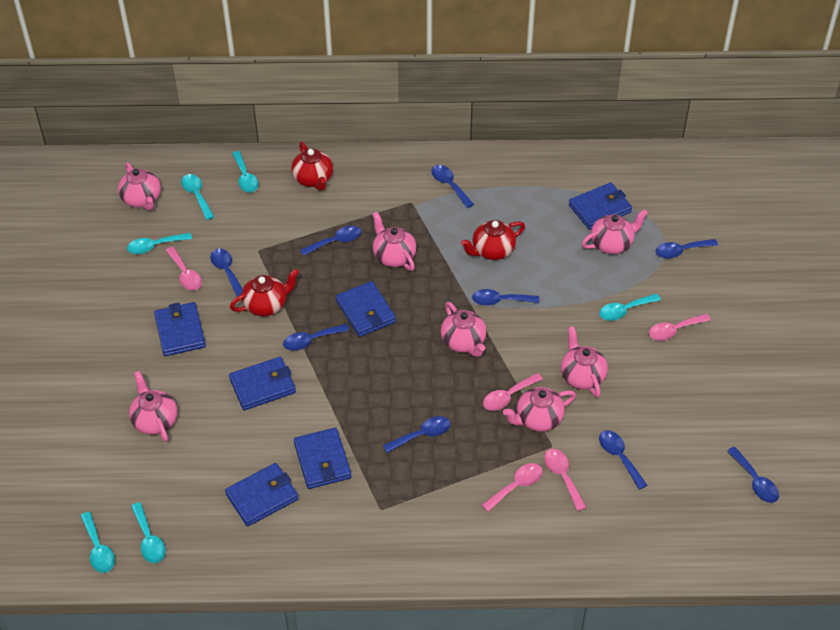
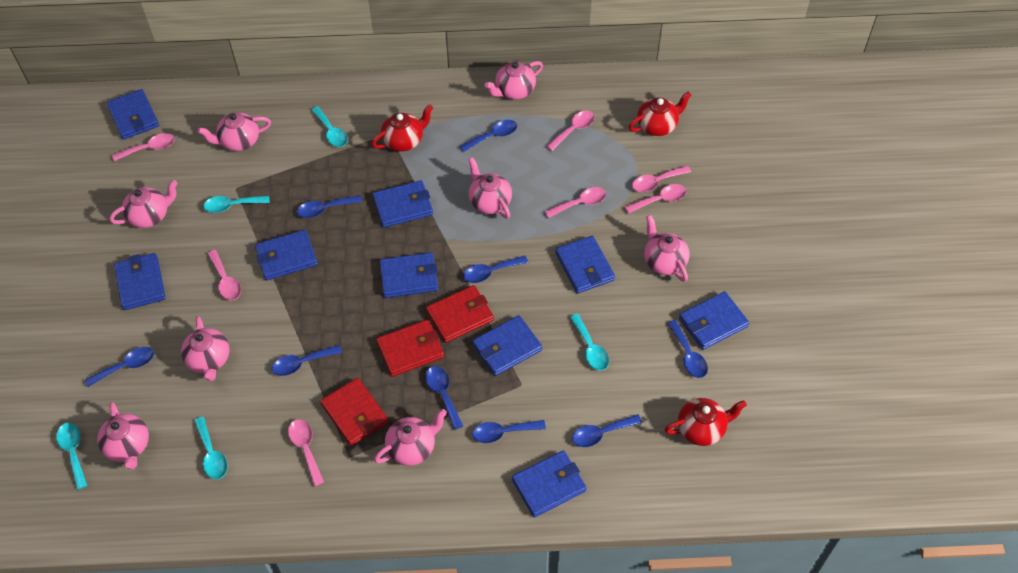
blue wallet: [154,302,206,356] [225,463,299,526] [229,357,296,410] [294,428,351,489] [336,281,396,337] [569,183,632,230] = 6 -> [106,89,159,140] [114,253,166,310] [255,230,317,280] [373,180,433,228] [379,252,438,298] [472,315,542,376] [512,450,587,518] [555,236,615,294] [679,291,749,350] = 9
pink spoon: [165,247,202,290] [482,463,542,512] [483,373,543,411] [544,449,587,511] [649,313,711,341] = 5 -> [112,133,175,161] [207,250,241,300] [288,419,324,486] [544,187,606,218] [546,110,595,151] [625,184,687,214] [632,166,691,192] = 7
pink teapot: [118,162,161,210] [129,371,177,442] [373,212,416,271] [441,302,487,357] [503,387,576,432] [561,326,608,398] [582,209,648,254] = 7 -> [97,402,149,470] [109,180,178,228] [181,316,230,381] [197,112,271,151] [374,409,447,466] [468,157,512,219] [485,61,543,100] [644,215,690,282] = 8
red wallet: none = 0 -> [320,378,389,446] [376,320,444,377] [426,285,494,343] = 3
turquoise spoon: [80,512,115,573] [127,233,192,254] [131,502,166,563] [181,174,214,220] [232,151,259,193] [599,294,661,321] = 6 -> [56,423,88,490] [194,417,227,479] [203,196,270,213] [311,106,348,147] [570,314,609,370] = 5

